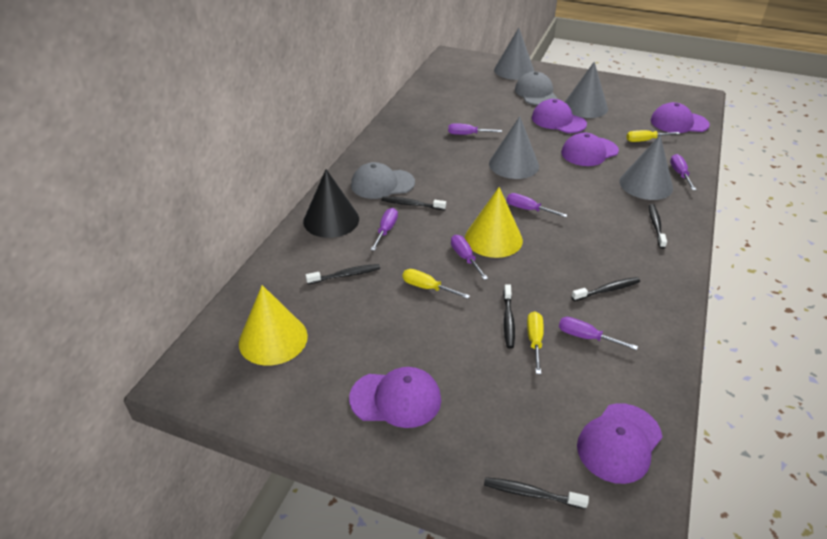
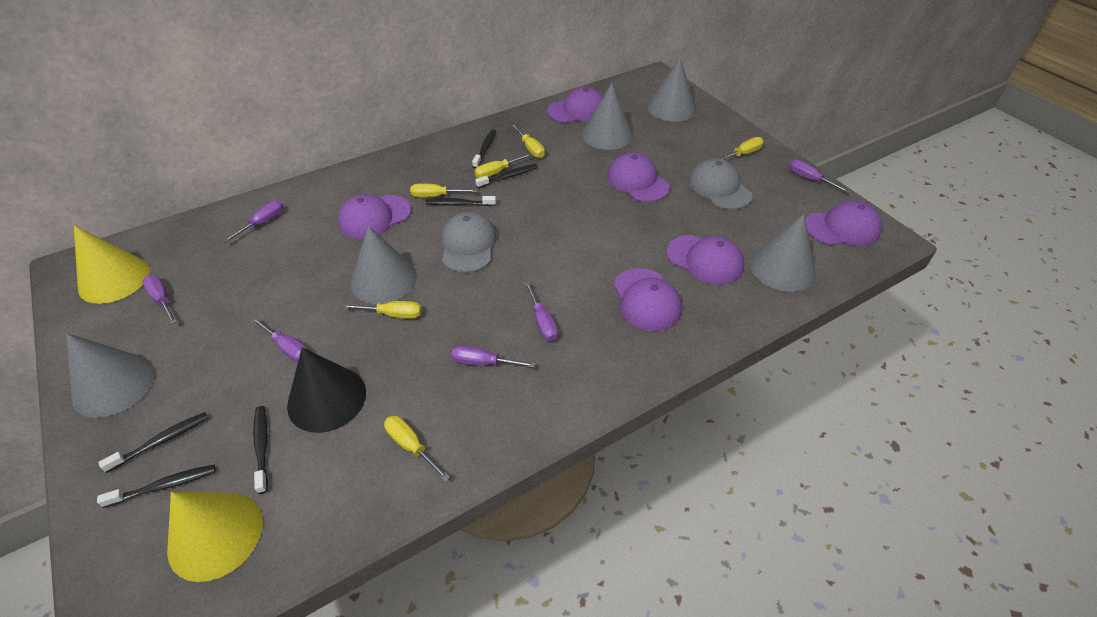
grey cone: [489,116,539,179] [494,28,534,80] [565,62,608,118] [620,135,673,200] = 4 -> [66,333,155,418] [350,226,417,304] [582,83,633,150] [647,58,696,122] [750,214,816,292] = 5
purple cap: [349,367,441,428] [532,99,587,133] [561,133,619,166] [577,403,662,484] [651,102,710,133] = 5 -> [338,194,411,239] [547,87,603,123] [607,153,670,202] [614,268,682,331] [666,235,744,285] [805,201,882,246] = 6
yellow screwdriver: [403,269,470,299] [527,312,544,374] [626,130,680,142] = 3 -> [342,301,422,319] [384,416,450,482] [410,183,477,197] [474,153,532,178] [511,124,545,158] [719,137,764,160] = 6

